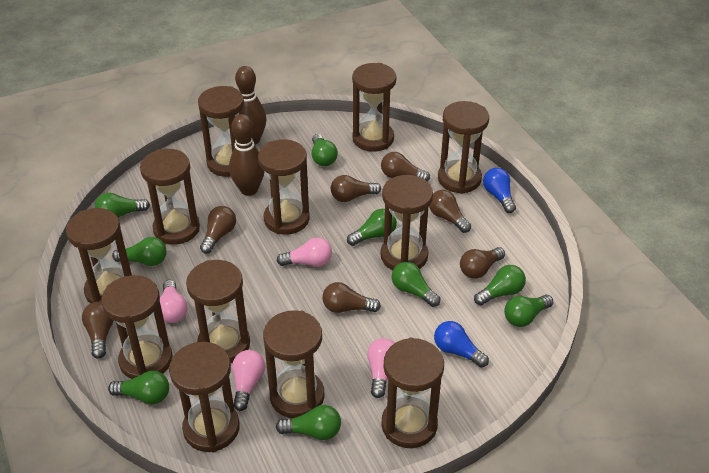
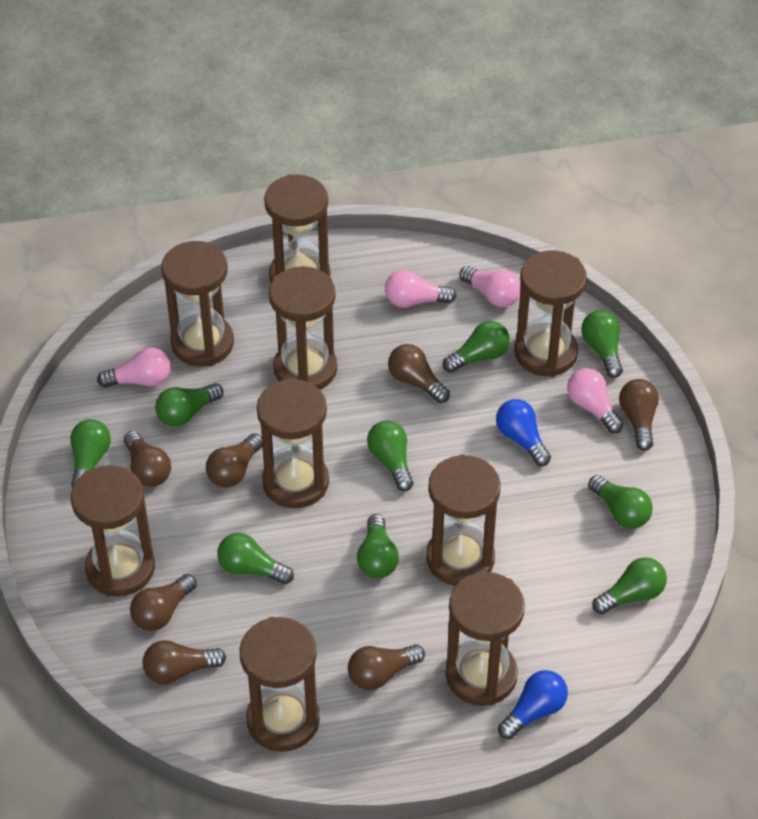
brown bowling pin: [229,114,265,196] [235,66,267,145] = 2 -> none = 0
brown hourglass: [66,208,132,304] [101,275,172,379] [140,149,200,245] [169,342,240,452] [186,260,250,363] [198,86,244,177] [258,139,310,235] [263,310,325,418] [352,63,396,152] [380,175,433,270] [381,337,444,448] [438,101,489,194] = 12 -> [71,465,155,597] [161,241,234,367] [239,617,320,752] [257,378,329,509] [264,174,330,282] [269,266,337,390] [426,454,501,586] [446,572,525,706] [514,250,587,377] = 9

